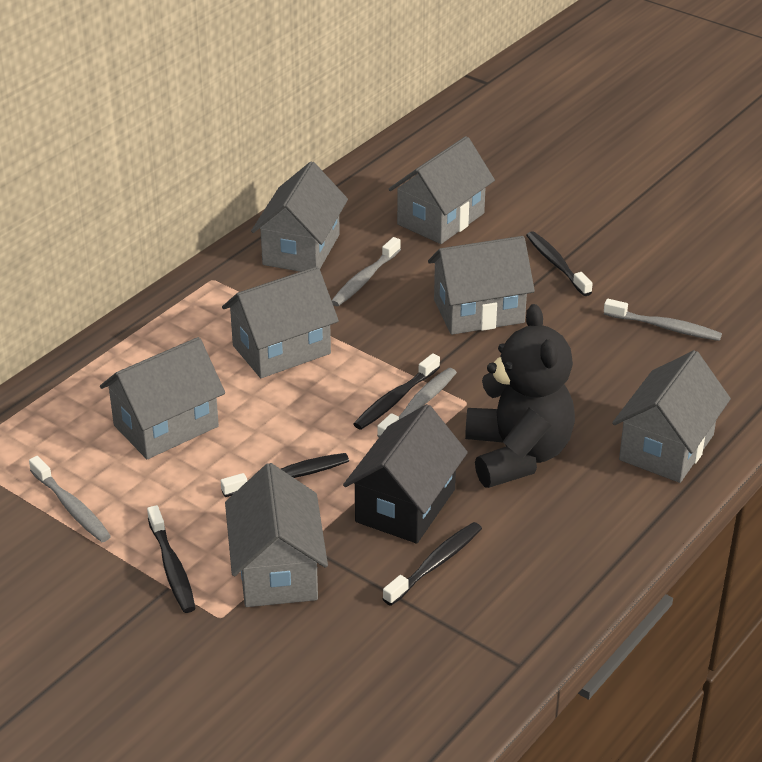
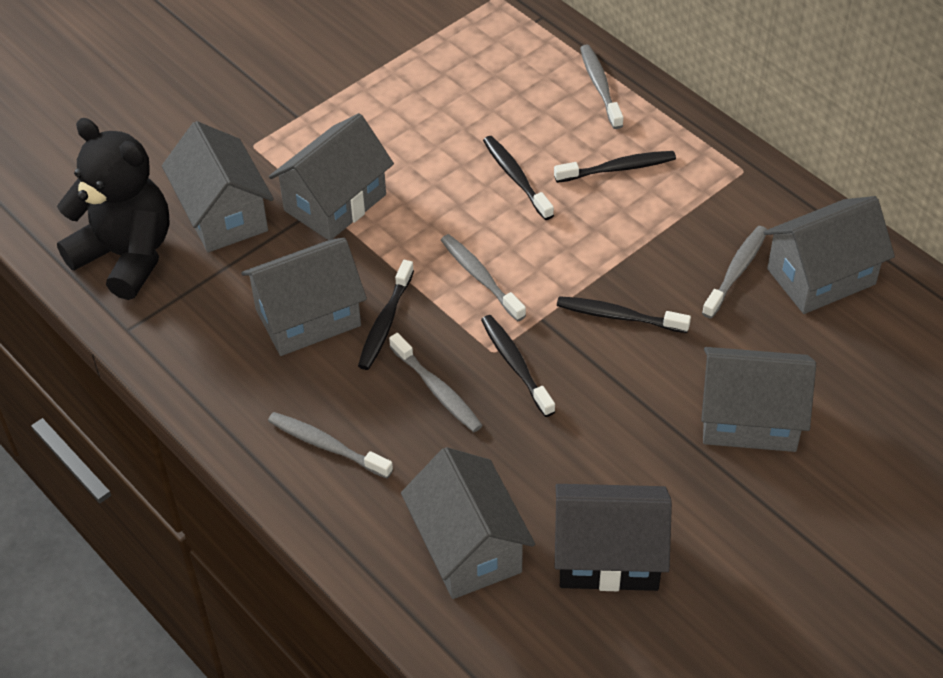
grey house: [100,337,225,459] [222,267,339,378] [225,463,328,607] [251,162,348,272] [388,136,495,244] [428,236,535,335] [612,350,731,483] = 7 -> [162,121,274,252] [241,238,367,356] [269,113,394,240] [401,447,535,599] [701,347,816,452] [763,196,895,314] = 6
grey toothbrush: [29,456,111,542] [331,237,401,306] [377,368,457,438] [604,299,722,341] = 4 -> [268,412,393,479] [389,333,483,432] [441,234,526,322] [580,45,623,129] [702,226,767,319] = 5

